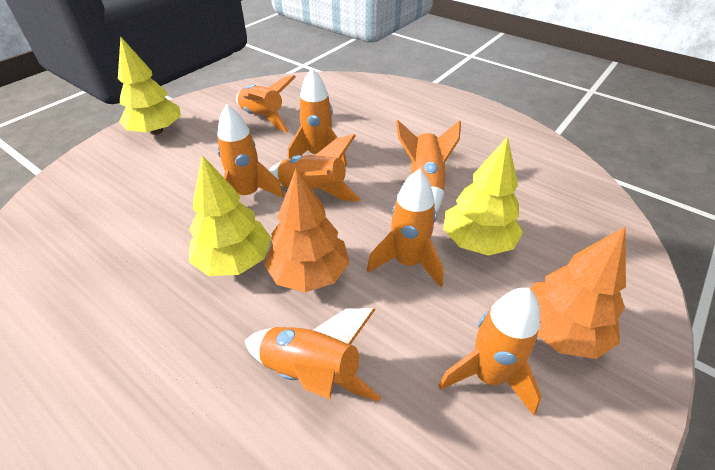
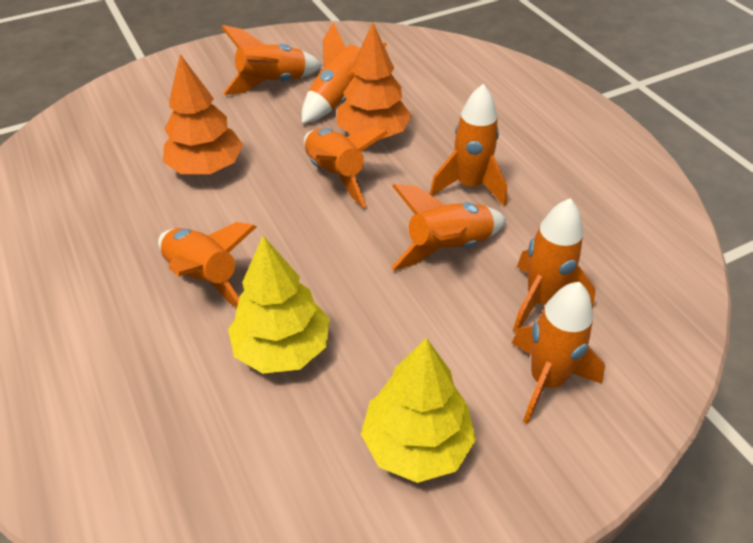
yellow tree: [118,36,181,135] [189,155,272,276] [443,136,523,256] = 3 -> [228,236,330,374] [361,338,476,483] = 2

